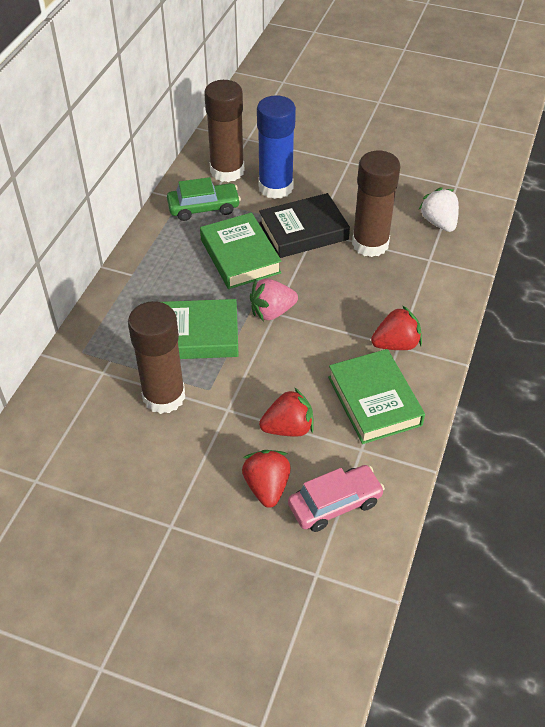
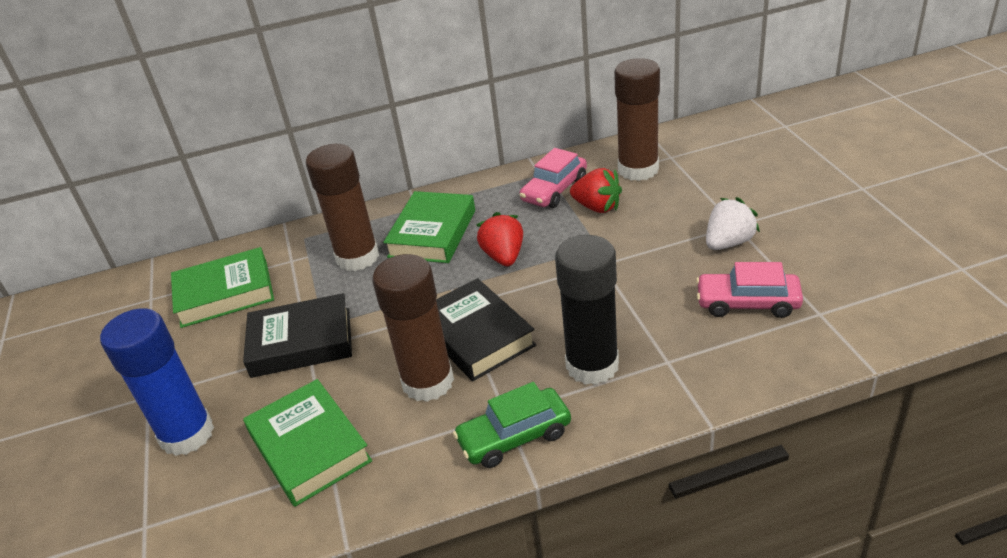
black book: [259,193,350,258] = 1 -> [243,293,352,378] [436,278,536,381] = 2
black glue stick: none = 0 -> [555,235,619,385] = 1
pink car: [288,465,385,532] = 1 -> [520,148,587,208] [696,262,803,318] = 2
pink strawberry: [250,279,298,321] = 1 -> none = 0
red strawberry: [242,450,291,508] [259,387,314,437] [371,305,422,350] = 3 -> [476,212,523,266] [570,168,622,213] = 2

